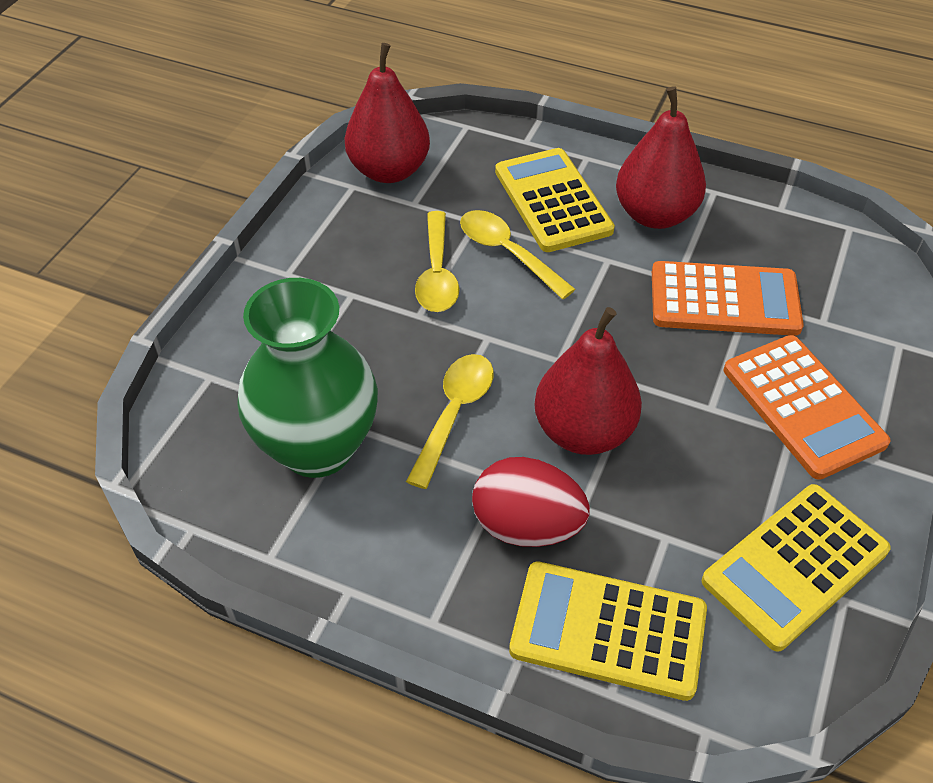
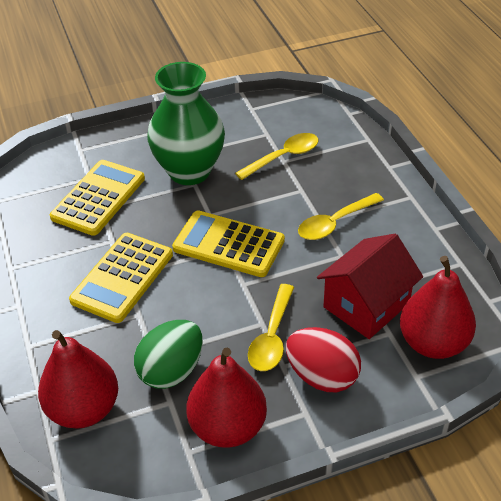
green egg: none = 0 -> [134,320,203,389] = 1
orange calculator: [652,261,804,336] [724,335,890,480] = 2 -> none = 0
red house: none = 0 -> [317,234,423,339] = 1

